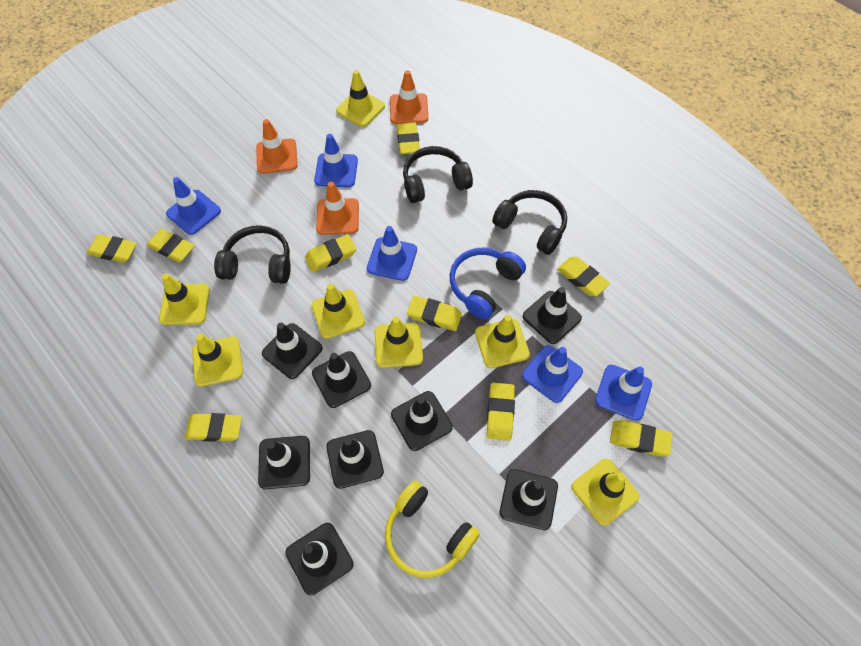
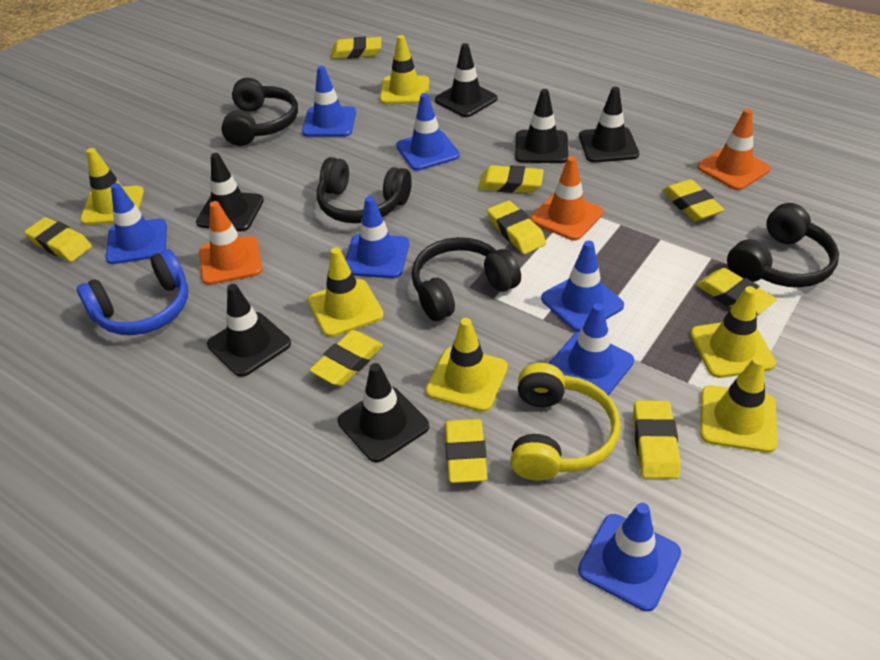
black headphones: [214,225,291,284] [403,146,473,203] [492,190,567,255] = 3 -> [221,78,298,146] [317,157,412,223] [412,237,521,321] [727,203,839,287] = 4
black traffic cone: [258,436,310,489] [262,323,323,379] [285,523,354,595] [312,351,371,408] [326,430,384,489] [391,391,453,451] [500,469,558,530] [523,287,582,344] = 8 -> [196,153,264,231] [207,284,291,377] [338,363,429,463] [435,43,497,117] [515,89,568,163] [579,87,639,163] = 6
blue traffic cone: [166,177,221,235] [314,134,358,187] [367,226,417,281] [522,345,583,403] [595,365,652,421] = 5 -> [106,183,167,264] [302,66,356,137] [345,196,409,278] [396,93,460,171] [541,240,624,332] [548,303,634,396] [578,503,681,611] = 7
yellow traffic cone: [159,274,210,325] [192,334,243,387] [311,284,365,339] [336,70,385,127] [375,317,423,368] [475,315,530,368] [571,459,639,526] = 7 -> [80,148,144,225] [308,247,384,337] [380,35,429,104] [426,318,508,412] [690,286,776,378] [700,357,778,453] = 6

